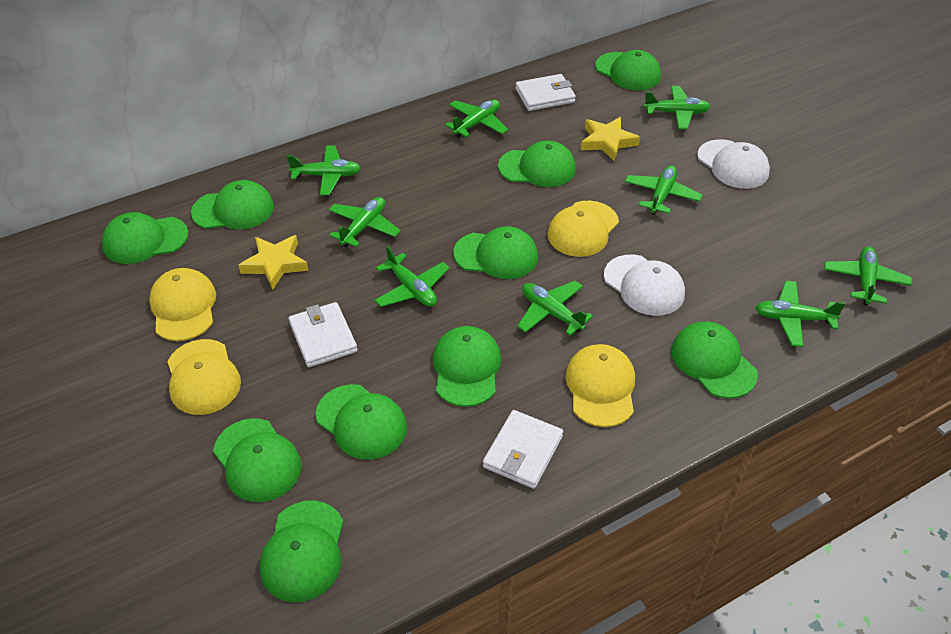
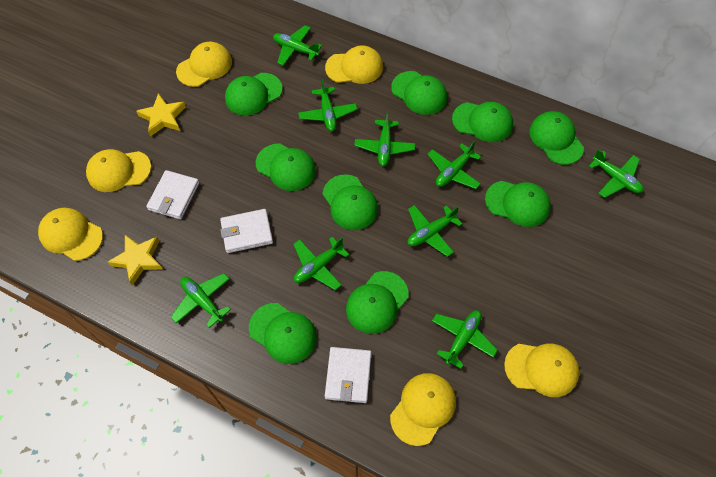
green cap: [102,212,189,264] [191,180,274,229] [213,418,302,502] [259,501,343,602] [316,384,407,460] [433,326,501,407] [453,226,538,279] [498,141,576,187] [595,50,661,90] [672,321,758,399] = 10 -> [225,73,282,115] [249,303,317,364] [256,144,316,191] [323,174,378,230] [346,271,408,334] [391,71,447,115] [452,102,513,142] [485,181,551,227] [529,111,584,165] = 9
white cap: [604,255,685,316] [697,139,770,189] = 2 -> none = 0
yellow cap: [149,268,216,341] [167,339,241,415] [547,201,619,257] [565,344,635,427] = 4 -> [38,208,103,261] [86,149,151,192] [176,42,232,87] [325,46,383,84] [390,373,456,446] [504,343,580,397] = 6

